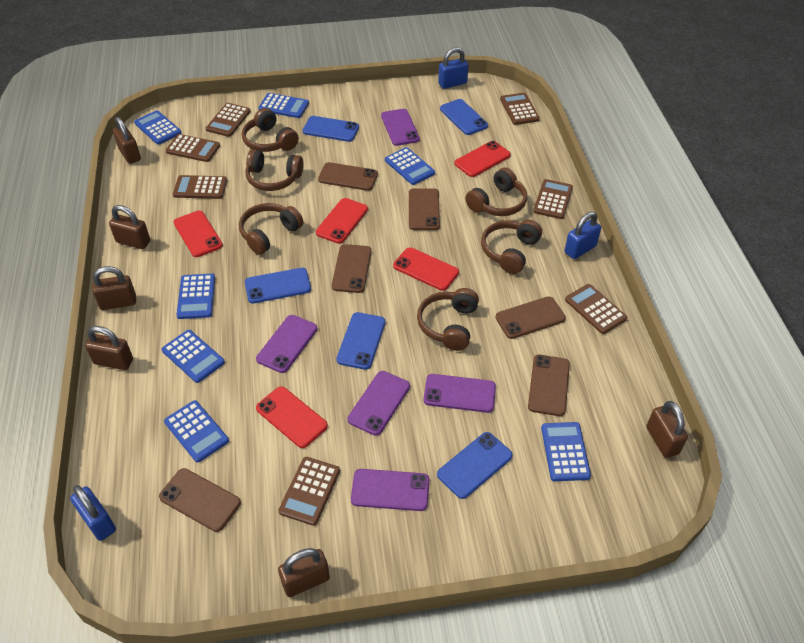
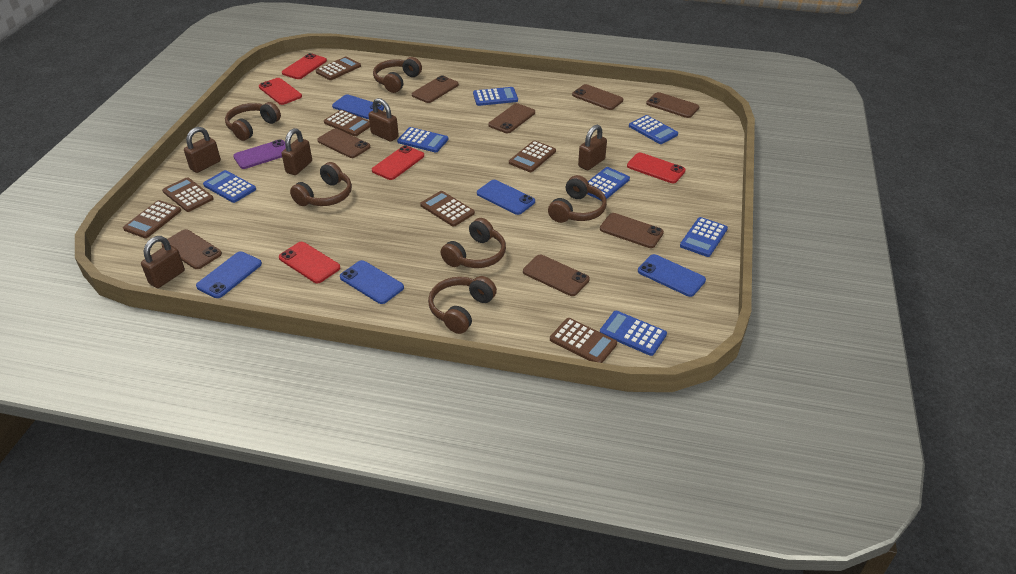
blue padlock: [70,485,116,541] [438,47,469,89] [564,212,601,259] = 3 -> none = 0
brown padlock: [85,326,133,370] [92,266,136,310] [109,205,150,249] [113,117,141,164] [278,548,330,597] [646,401,688,458] = 6 -> [141,236,185,288] [184,127,221,173] [281,128,312,175] [369,98,399,142] [578,125,607,170] = 5
brown phone: [159,468,241,532] [318,162,378,191] [332,244,372,293] [409,188,440,230] [495,296,566,339] [528,355,570,416] = 6 -> [161,229,222,269] [317,128,370,158] [412,75,459,103] [488,103,535,133] [523,255,590,296] [572,84,623,110] [600,213,664,248] [646,92,699,118] = 8
purple phone: [256,315,317,373] [348,371,410,436] [351,469,429,511] [381,109,420,146] [423,374,496,413] = 5 -> [233,139,286,169] = 1

